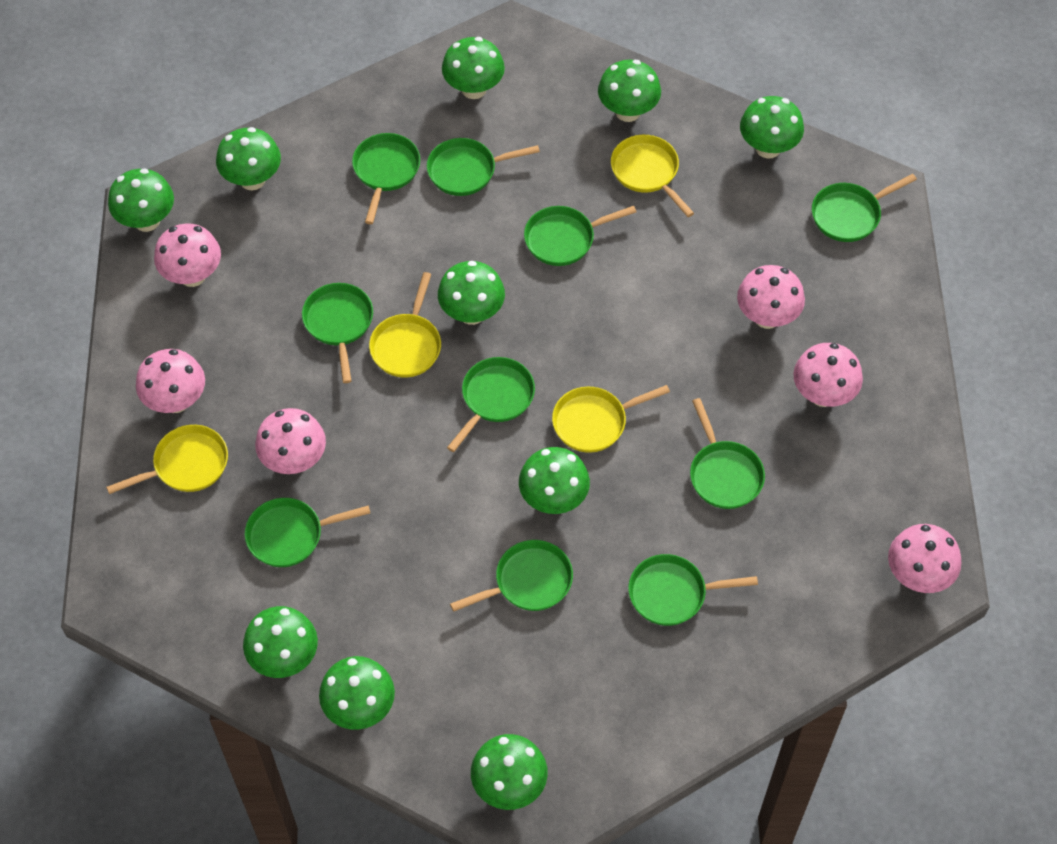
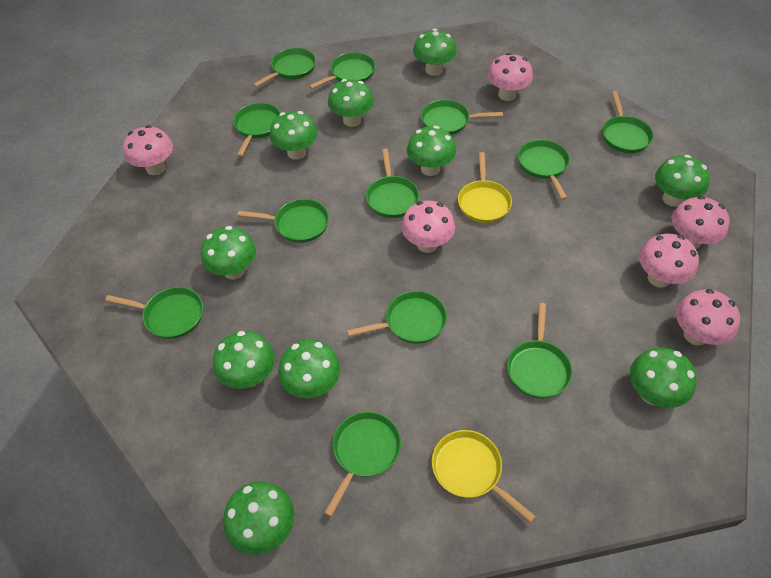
green pan: [245,498,370,567] [302,283,373,383] [352,133,420,224] [427,138,540,196] [447,357,535,452] [450,540,573,612] [524,206,636,266] [628,554,758,626] [690,398,765,509] [812,174,917,242] = 10 -> [105,287,203,339] [233,103,281,157] [238,199,329,243] [253,48,316,87] [309,52,376,89] [324,411,401,517] [347,291,447,344] [366,149,419,218] [421,100,503,135] [507,303,572,398] [518,139,570,200] [602,91,654,153] = 12
yellow pan: [106,425,228,494] [369,272,441,378] [552,385,670,453] [611,135,694,217] = 4 -> [432,430,536,523] [458,152,512,223] = 2

